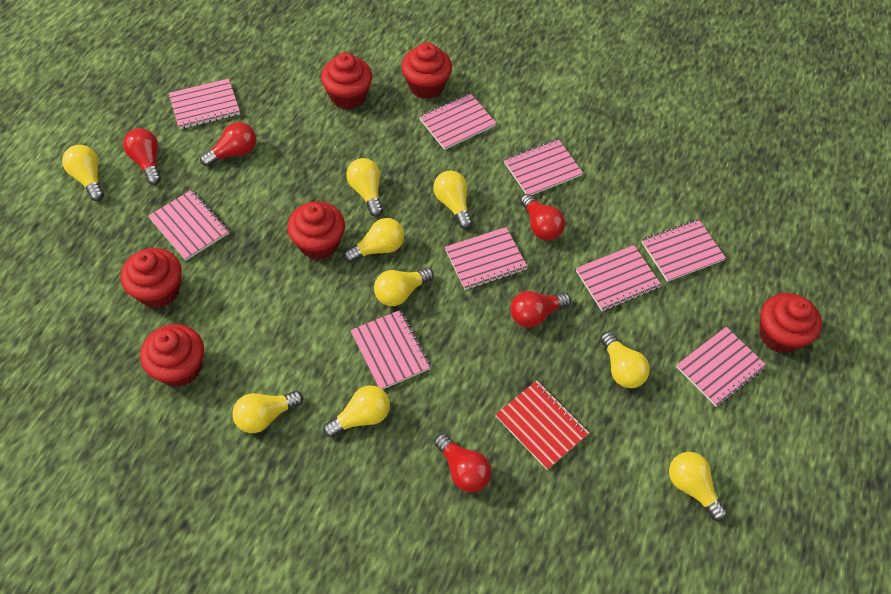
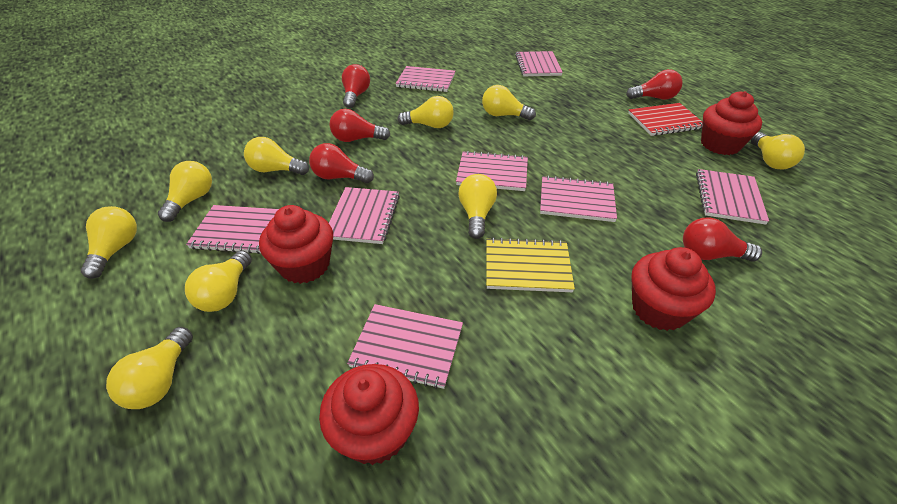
pink notebook: [148,190,229,261] [169,79,240,129] [351,310,431,390] [419,93,496,150] [445,227,528,290] [504,139,583,195] [576,245,661,311] [641,219,726,282] [676,327,767,407] = 9 -> [186,205,279,254] [329,187,400,244] [347,304,463,389] [395,66,455,92] [456,151,528,191] [515,51,563,76] [540,176,617,222] [696,169,769,225] = 8
red cupcake: [121,248,182,308] [140,324,204,387] [287,202,345,260] [321,53,372,109] [401,43,452,99] [759,293,822,353] = 6 -> [259,205,333,284] [319,364,419,465] [632,247,716,331] [701,91,762,155] = 4
yellow notebook: none = 0 -> [486,238,575,292] = 1

